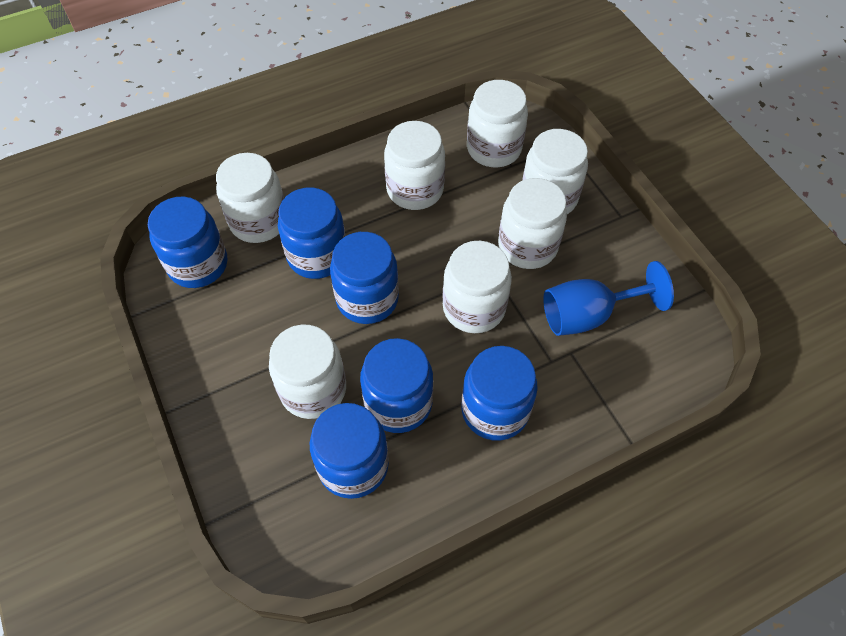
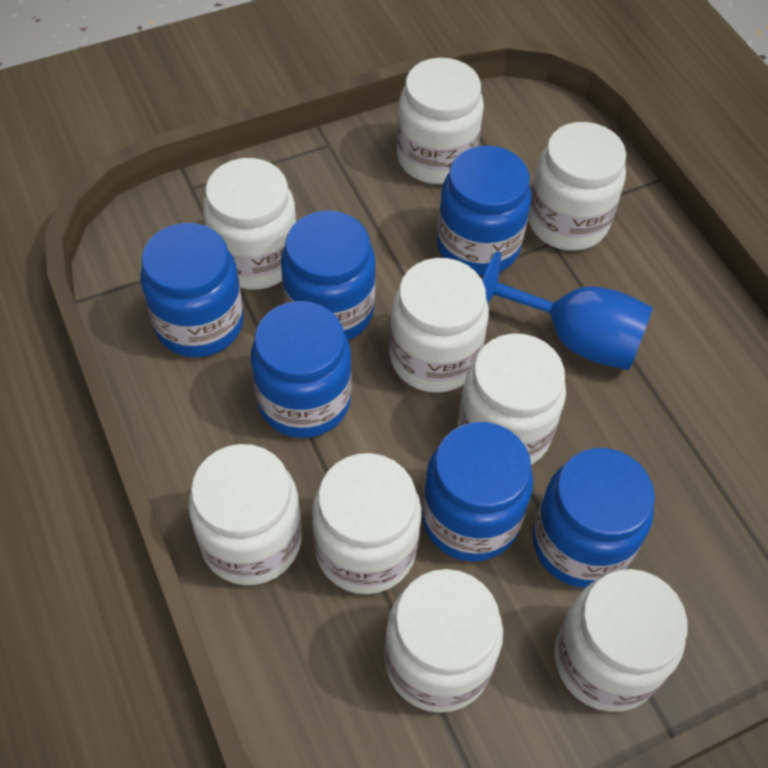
white jar: [216,153,284,243] [269,325,346,419] [384,121,445,210] [442,241,512,333] [467,80,528,167] [498,178,567,269] [522,129,588,214] = 7 -> [189,444,302,585] [203,158,297,290] [312,453,421,594] [385,569,503,713] [390,258,489,393] [397,58,484,184] [458,333,566,465] [528,122,626,251] [554,569,688,712] = 9

